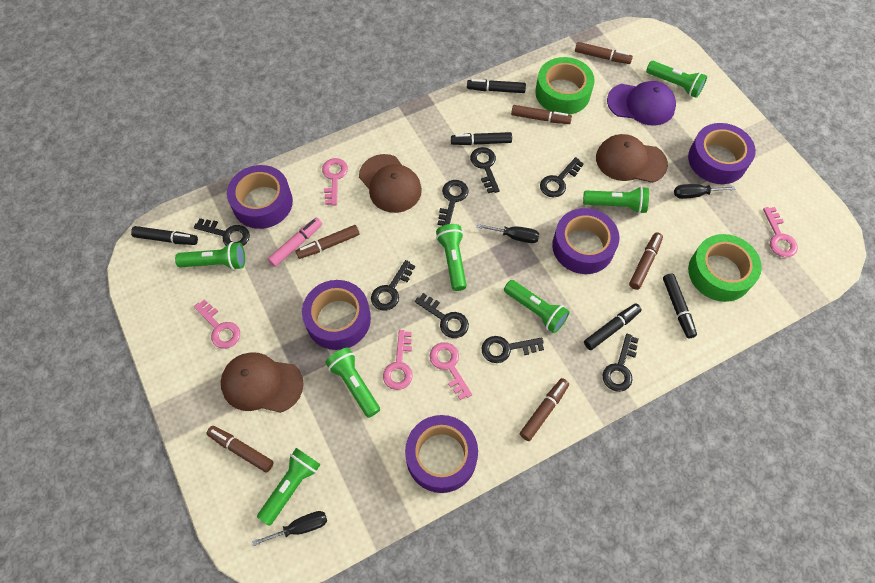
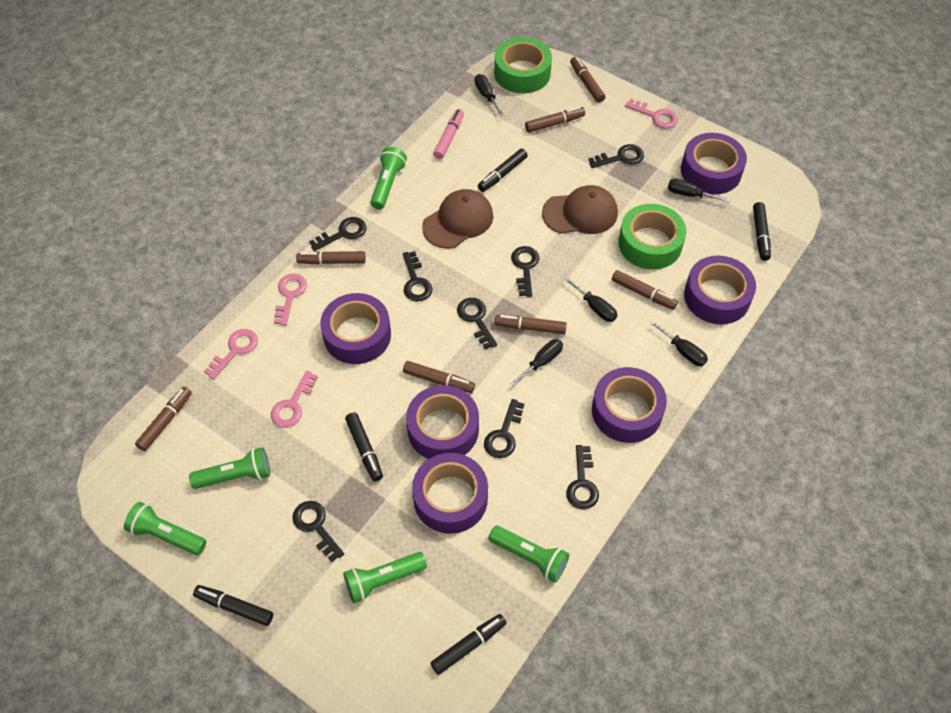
black screwdriver: [252,511,327,546] [477,224,539,243] [674,184,735,199] = 3 -> [474,74,504,116] [510,339,563,386] [564,277,617,322] [650,320,708,366] [668,179,731,203] = 5
brown cap: [221,352,304,413] [359,154,422,213] [596,134,668,183] = 3 -> [422,189,493,249] [542,185,618,234] = 2
brown marker: [206,426,274,473] [296,225,360,259] [511,105,572,124] [520,378,569,441] [575,42,633,64] [629,232,663,290] = 6 -> [135,387,192,451] [296,251,366,265] [403,361,475,393] [495,315,567,334] [525,106,585,132] [570,57,605,103] [612,270,678,310] = 7
green flashlight: [175,242,245,270] [257,448,321,526] [325,347,380,418] [436,224,467,291] [504,280,570,333] [583,186,649,214] [646,61,707,98] = 7 -> [124,502,206,555] [189,447,270,489] [343,552,427,603] [371,147,407,209] [488,526,569,583] = 5
pink key: [194,299,240,349] [322,158,348,206] [383,330,413,390] [430,342,472,400] [763,207,798,257] = 5 -> [204,329,258,380] [271,371,318,427] [274,274,307,326] [625,99,678,129] = 4
purple cap: [607,81,676,126] = 1 -> none = 0
purple tape: [227,165,293,229] [302,280,371,350] [405,415,478,493] [552,208,619,274] [688,123,756,184] = 5 -> [320,293,391,364] [406,385,479,459] [412,453,488,534] [592,367,667,443] [681,133,747,194] [684,256,756,324] = 6

